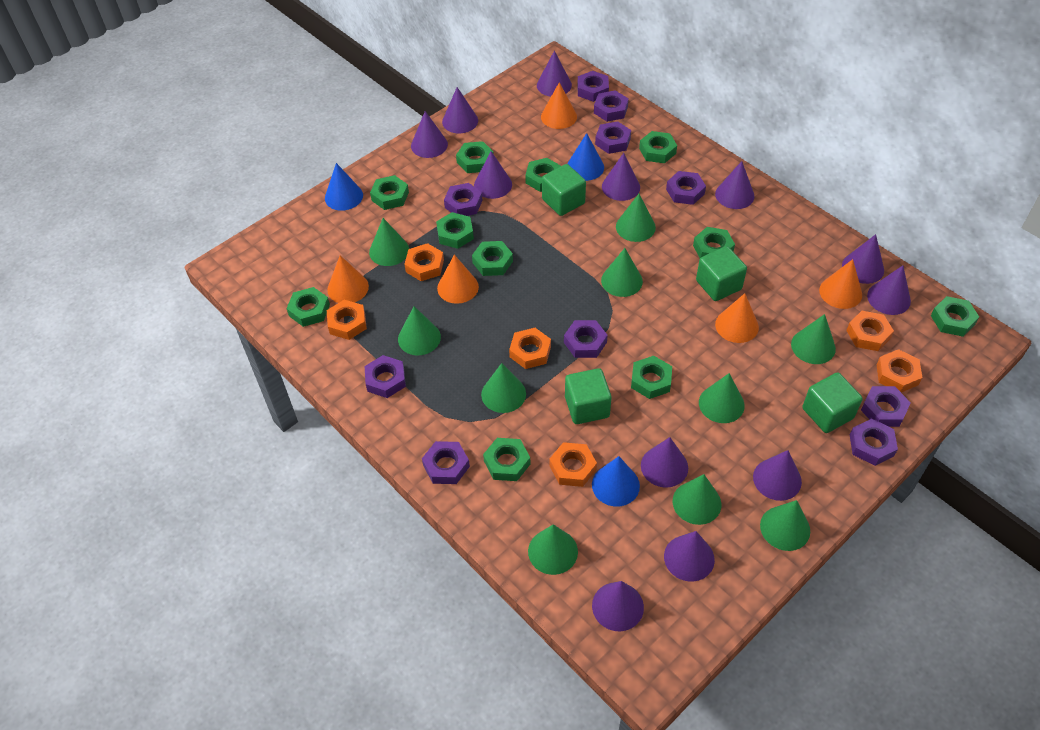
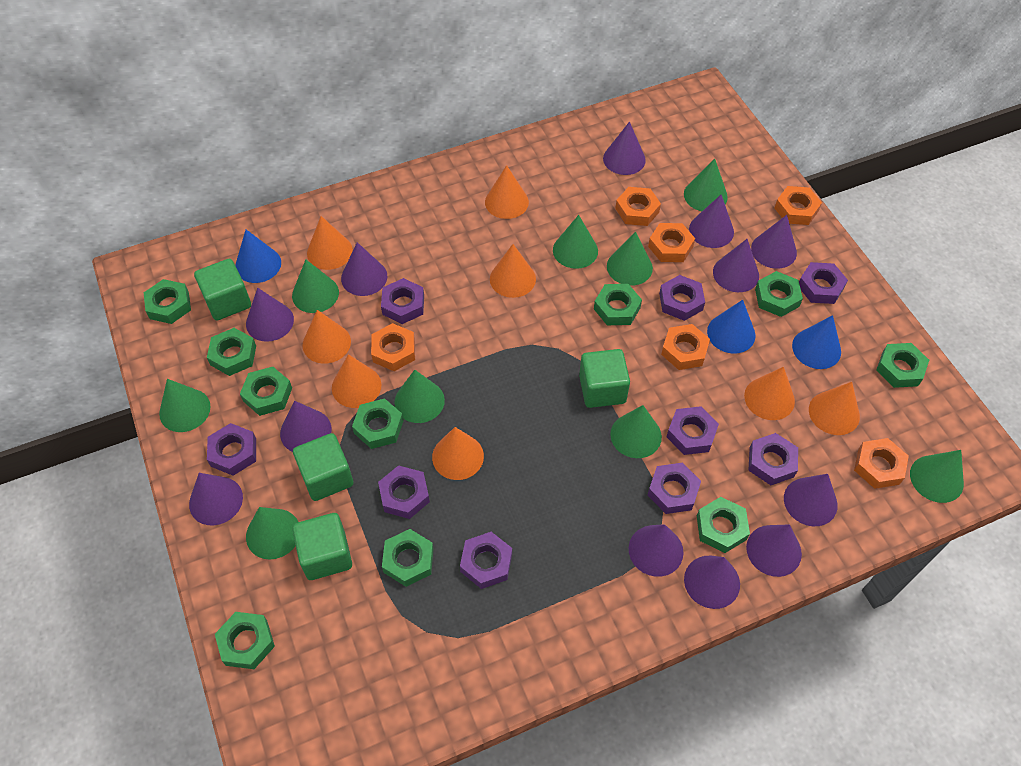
green cone: [369,218,409,266] [398,306,441,355] [481,363,526,413] [528,524,578,575] [601,248,643,297] [616,194,656,242] [673,474,721,525] [699,373,745,423] [760,500,810,551] [791,314,836,364] = 10 -> [159,379,211,432] [246,507,298,559] [292,259,339,313] [395,370,445,423] [553,215,598,269] [607,232,653,286] [610,405,662,458] [684,159,728,211] [910,450,964,503] = 9
green nut: [287,287,330,327] [370,175,409,210] [436,212,474,249] [456,141,494,173] [472,241,513,276] [483,438,530,481] [525,158,561,192] [631,356,672,399] [639,131,677,163] [693,227,735,258] [931,296,979,337] = 11 -> [144,279,191,324] [207,328,256,376] [215,612,275,669] [240,367,292,416] [352,398,403,449] [382,529,434,587] [594,284,642,325] [697,497,750,553] [755,271,803,317] [876,343,929,388] = 10
orange cone: [327,255,369,303] [437,255,479,304] [541,82,577,129] [715,293,759,343] [819,259,862,309] = 5 -> [302,310,351,364] [307,216,353,270] [332,354,381,408] [432,427,484,480] [485,165,529,219] [490,244,536,298] [744,367,795,420] [809,382,860,435] = 8
purple nut: [365,355,406,398] [422,441,470,484] [444,183,482,216] [564,320,608,358] [577,71,609,102] [594,90,629,122] [595,121,631,154] [666,171,706,205] [850,419,898,466] [861,386,911,427] = 10 -> [207,423,256,476] [378,465,430,519] [381,278,424,324] [460,532,512,589] [648,462,701,514] [659,275,705,321] [667,406,719,455] [749,433,798,485] [799,262,848,304] = 9

